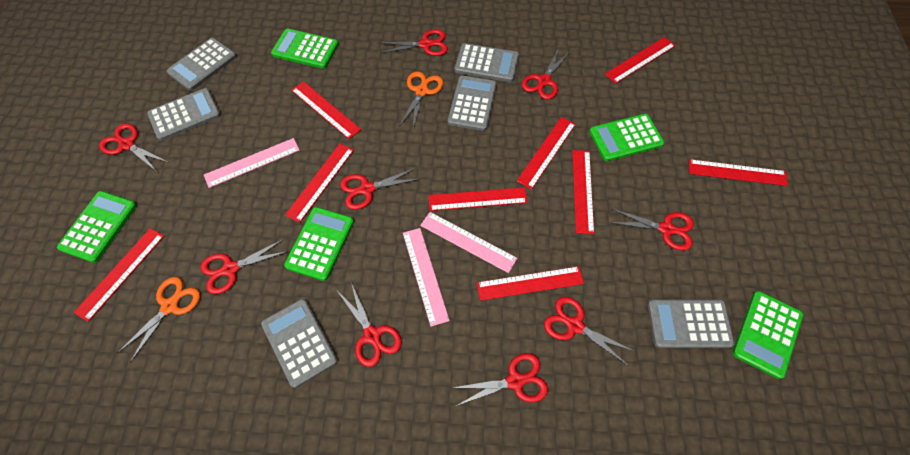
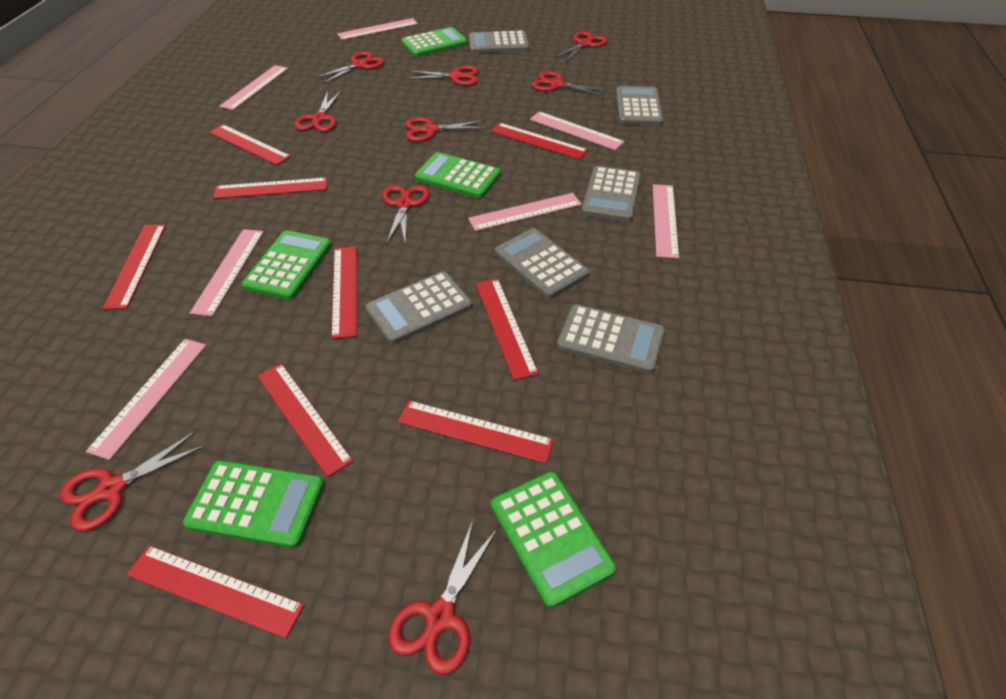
orange scissors: [117,277,200,363] [399,71,443,128] = 2 -> none = 0
pink ruler: [204,138,300,188] [403,228,450,327] [420,212,517,273] = 3 -> [86,339,207,460] [190,229,264,316] [219,65,288,110] [337,18,418,40] [468,193,582,231] [530,111,624,150] [653,184,679,259] = 7

